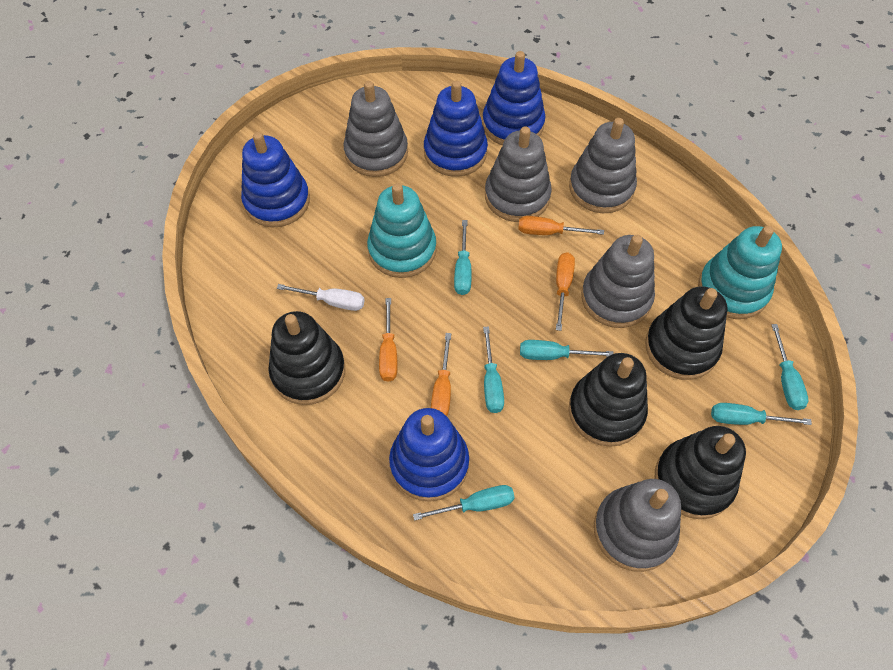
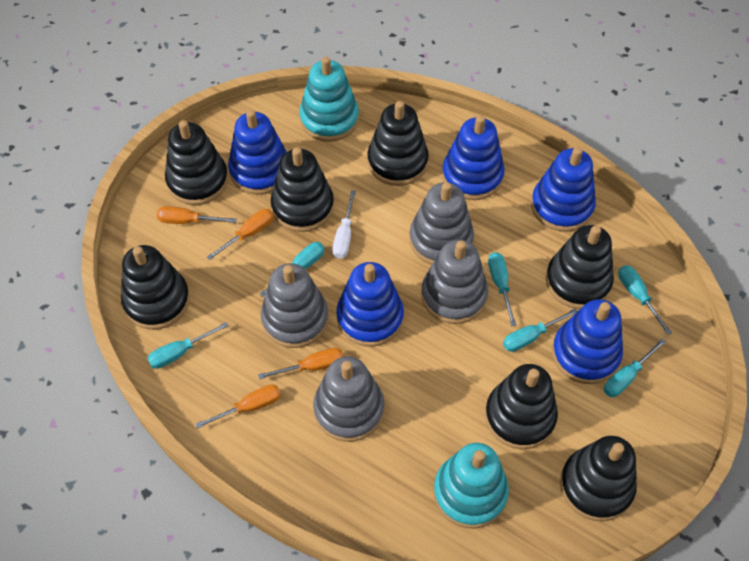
black stacking toy: [268,311,345,405] [568,353,648,447] [645,286,727,380] [655,426,746,519] = 4 -> [121,245,190,330] [165,120,228,205] [271,147,334,232] [367,101,429,186] [485,364,558,449] [546,225,614,309] [560,436,637,521] = 7
blue stacking toy: [241,132,310,227] [389,408,469,502] [424,80,488,177] [482,51,545,145] = 4 -> [228,110,287,195] [336,262,404,347] [442,115,505,200] [531,147,596,232] [552,299,623,384] = 5
grey stacking toy: [344,81,408,177] [485,126,552,222] [569,118,637,213] [581,235,655,328] [594,479,681,572] = 5 -> [261,263,329,348] [313,356,384,442] [409,182,474,265] [421,239,488,324] = 4

